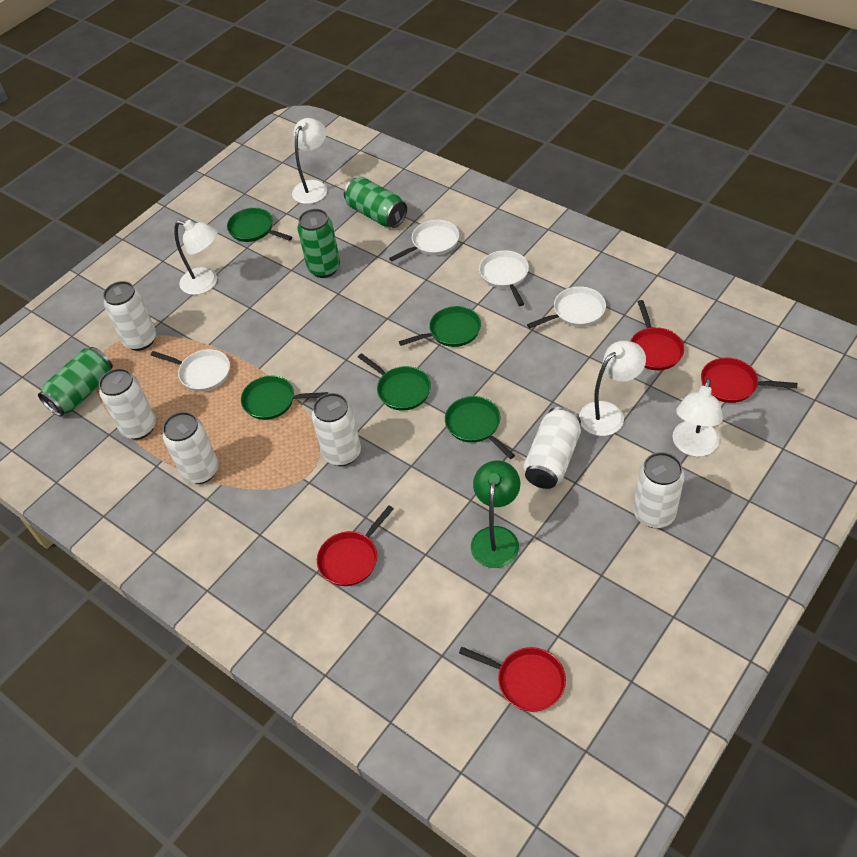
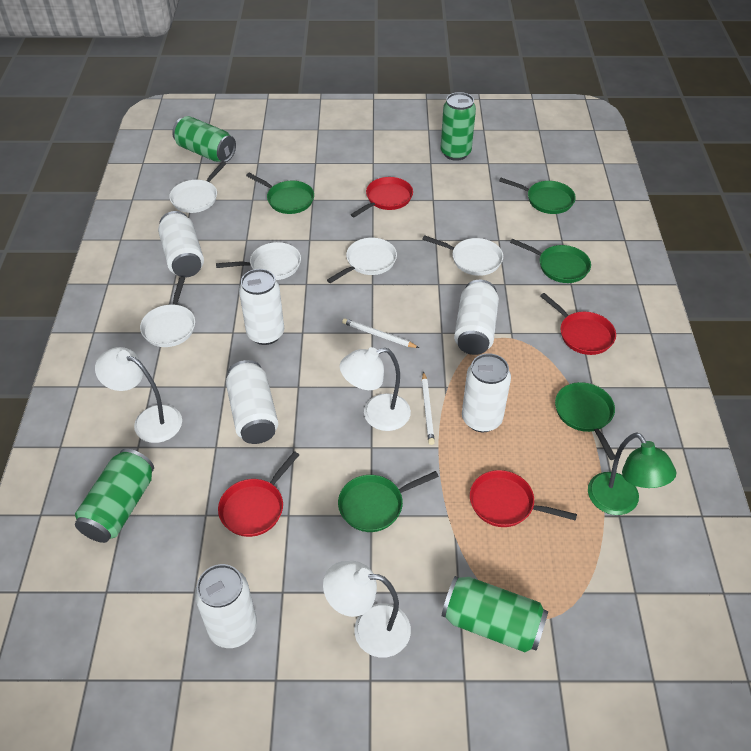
green can: [38,347,113,417] [297,209,340,278] [344,177,407,228] = 3 -> [75,449,154,543] [172,116,236,162] [441,92,476,161] [442,576,548,652] = 4
white lamp: [174,220,218,295] [292,118,327,204] [579,341,646,436] [673,378,723,457] = 4 -> [95,347,182,443] [323,561,411,658] [340,347,411,431] = 3
white pan: [150,349,230,392] [389,220,459,261] [479,250,529,306] [527,286,606,328] = 4 -> [140,277,195,347] [169,161,226,213] [216,242,301,280] [327,238,397,283] [422,235,503,276] = 5
white pencil: none = 0 -> [342,318,419,348] [422,372,435,445] = 2

